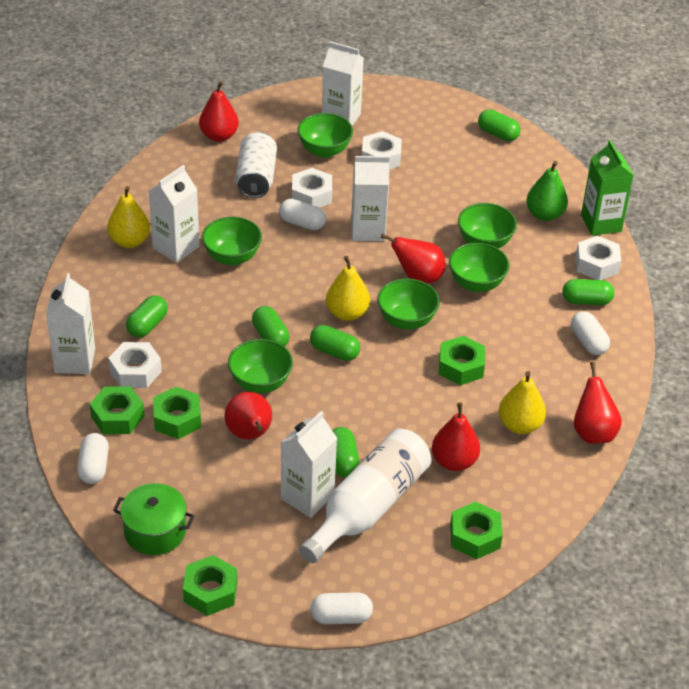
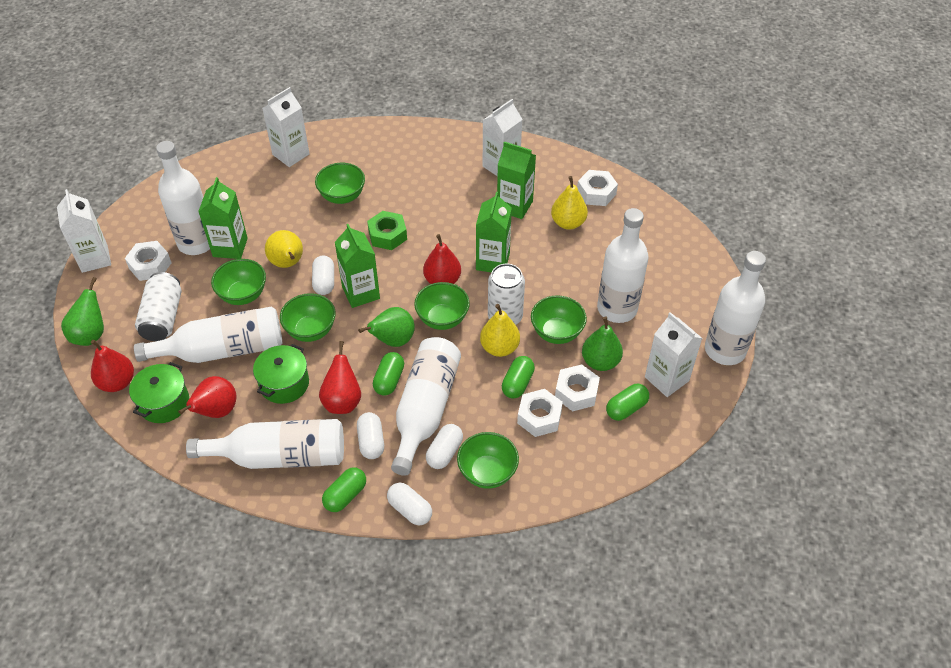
green capsule: [126,295,168,337] [252,306,289,347] [310,325,360,361] [332,427,360,477] [478,109,521,141] [562,279,614,305] = 6 -> [322,467,366,512] [373,352,404,396] [502,356,535,399] [606,384,649,421] = 4
green carton: [581,140,634,236] = 1 -> [198,177,248,259] [335,224,380,308] [476,192,512,273] [497,141,536,219] = 4
green nut: [90,386,145,434] [153,387,201,439] [183,555,237,616] [439,336,485,385] [450,502,503,559] = 5 -> [367,211,407,250] = 1
green pear: [526,161,568,221] = 1 -> [61,277,104,346] [358,307,415,347] [582,316,623,371] = 3
green pot: [113,483,195,555] = 1 -> [129,362,189,423] [253,344,309,404] = 2
red pear: [199,81,239,142] [224,392,272,439] [381,233,446,284] [432,402,480,471] [574,362,622,444] = 5 -> [91,340,134,392] [178,376,236,418] [319,341,361,414] [423,234,461,284] = 4
white bottle: [299,428,431,563] = 1 -> [134,307,282,363] [156,141,210,255] [186,419,344,469] [391,337,461,476] [597,208,649,323] [705,251,766,365] = 6
white can: [235,132,277,198] = 1 -> [135,272,181,341] [488,264,525,325] = 2
white carton: [46,273,95,374] [149,165,199,263] [281,411,337,518] [322,41,364,126] [351,156,390,241] = 5 -> [57,189,111,273] [262,87,310,167] [483,99,523,176] [645,312,702,397] = 4

